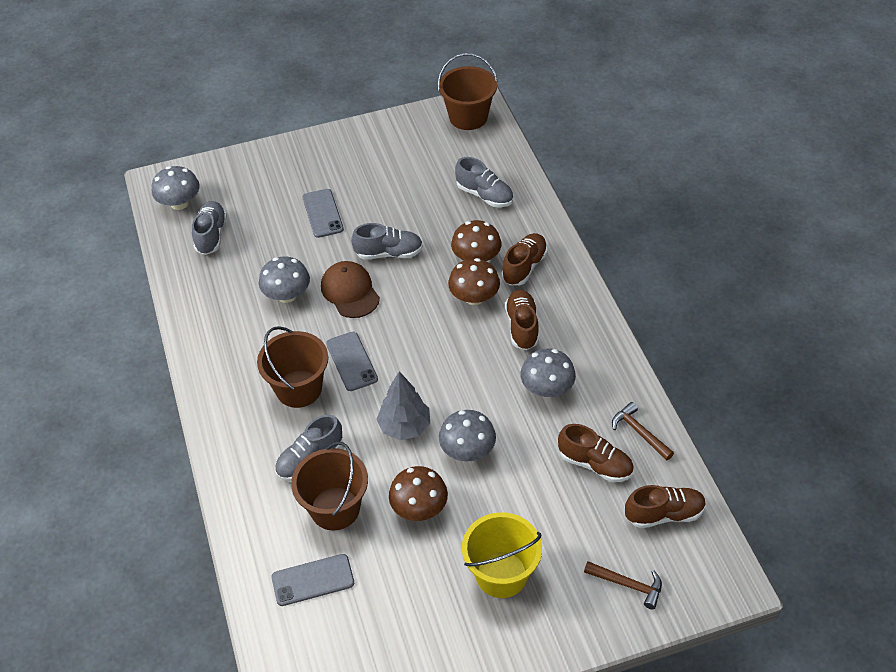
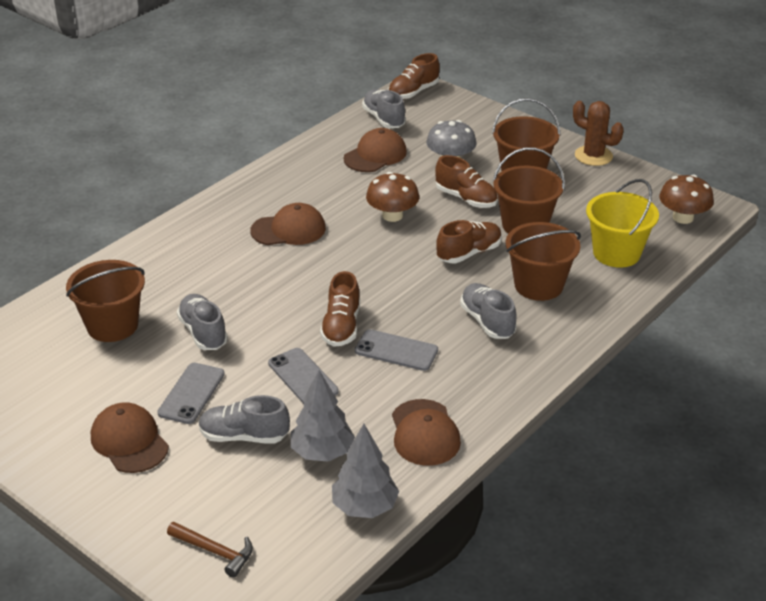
brown bucket: [257,326,328,408] [291,442,368,531] [438,53,498,130] = 3 -> [66,260,145,342] [492,98,561,171] [493,147,565,234] [506,222,581,301] = 4
brown cactus: none = 0 -> [573,101,624,166] = 1
brown cap: [321,261,380,318] = 1 -> [91,402,169,473] [250,203,326,245] [343,128,407,172] [392,399,461,466] = 4
brown hammer: [584,561,662,609] [612,402,674,461] = 2 -> [167,522,253,578] = 1
brown mushroom: [389,466,448,521] [448,258,500,305] [451,220,502,261] = 3 -> [366,172,419,222] [659,174,714,224] = 2
grey mushroom: [152,166,200,210] [259,256,310,303] [439,410,496,462] [521,348,576,397] = 4 -> [426,120,477,158] = 1
grey tree: [376,371,430,440] = 1 -> [291,370,355,461] [332,424,399,518] = 2

